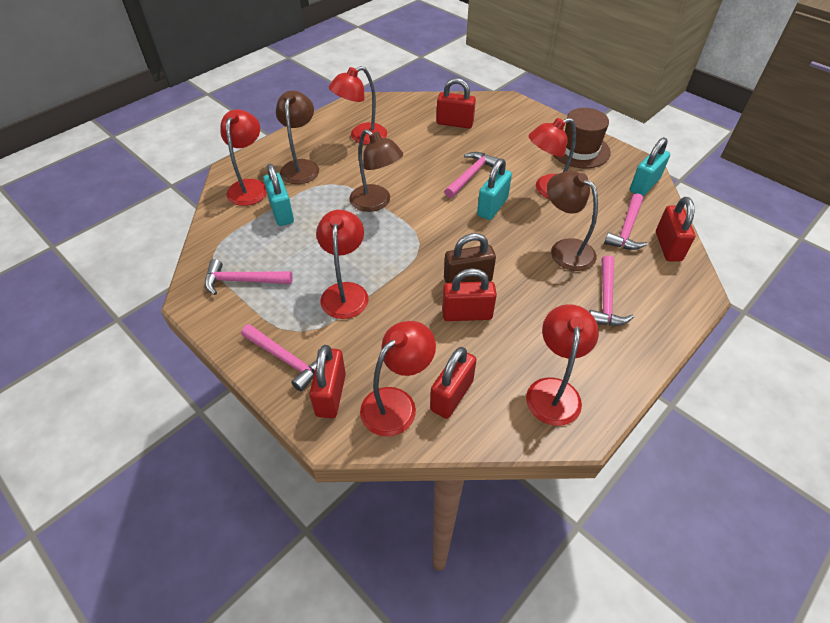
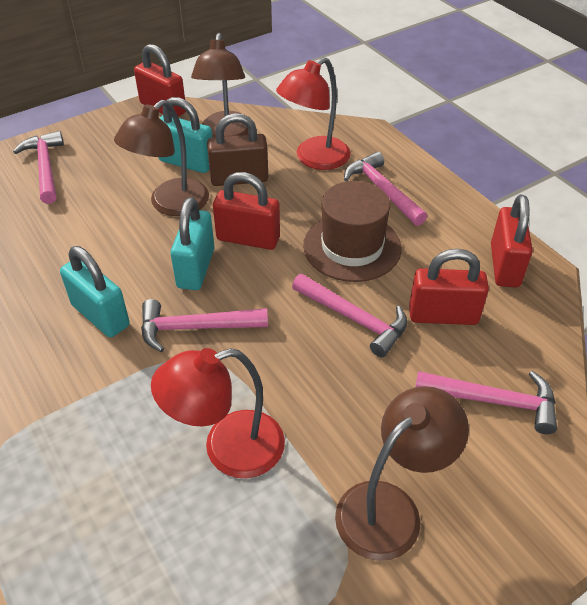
red lamp: [220,109,267,206] [316,210,369,319] [329,66,387,145] [360,321,436,437] [526,304,599,426] [529,118,576,199] = 6 -> [151,348,285,478] [276,57,351,170] = 2
red padlock: [309,345,346,418] [430,347,476,419] [436,78,476,128] [442,268,497,321] [656,197,695,261] = 5 -> [134,44,186,117] [213,172,280,250] [409,249,489,325] [491,195,533,287] = 4

